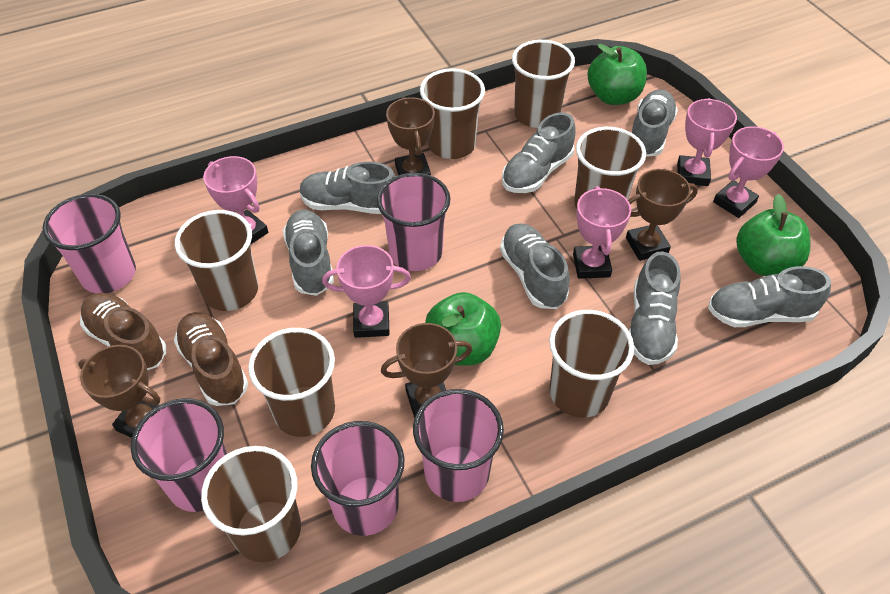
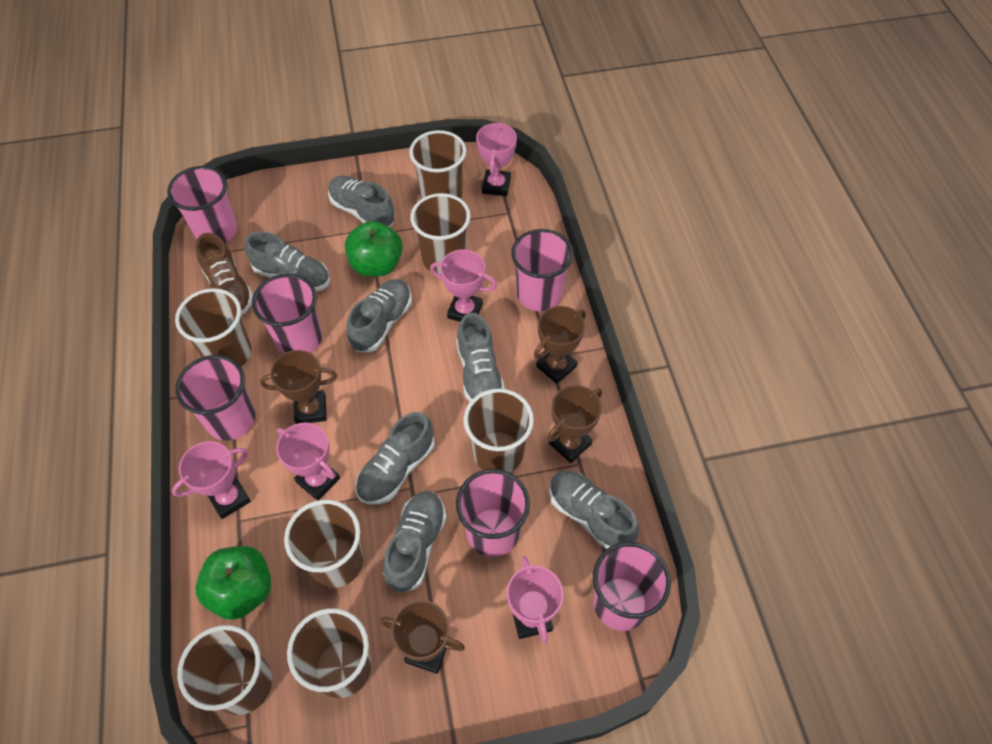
brown shoe: [80,293,166,370] [174,312,248,406] = 2 -> [195,233,253,316] = 1
green apple: [425,292,501,366] [587,44,647,105] [736,194,810,276] = 3 -> [195,546,271,620] [345,221,403,277] = 2
pink cup: [43,194,136,293] [131,398,227,512] [311,421,405,536] [377,173,451,271] [413,389,504,502] = 5 -> [167,166,237,243] [175,355,256,441] [252,273,322,354] [456,469,530,557] [511,229,574,311] [593,542,671,631] = 6

